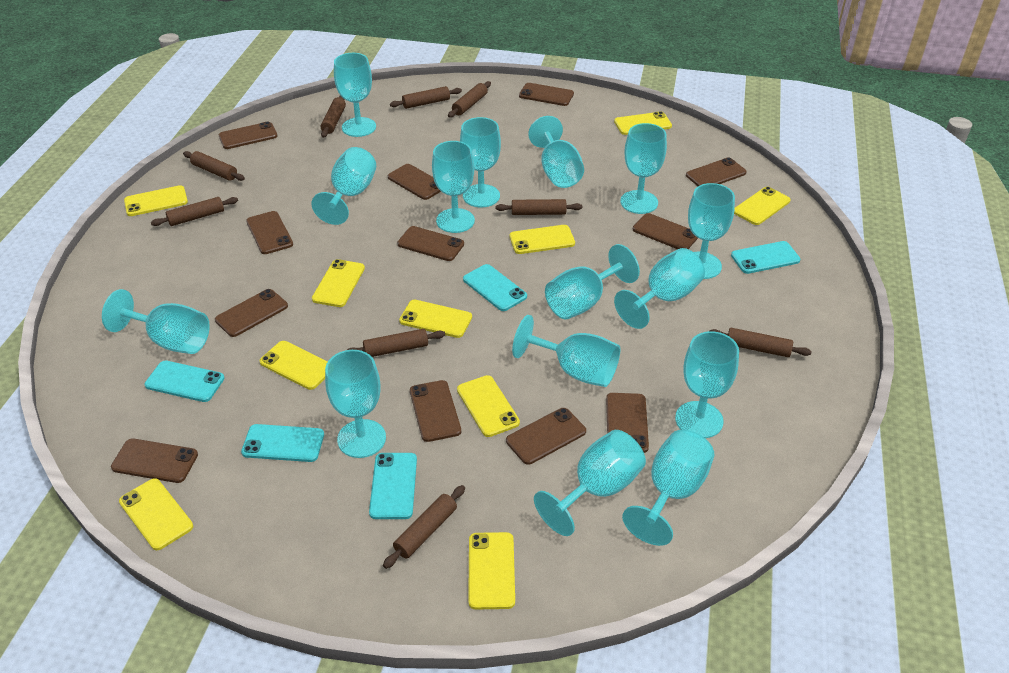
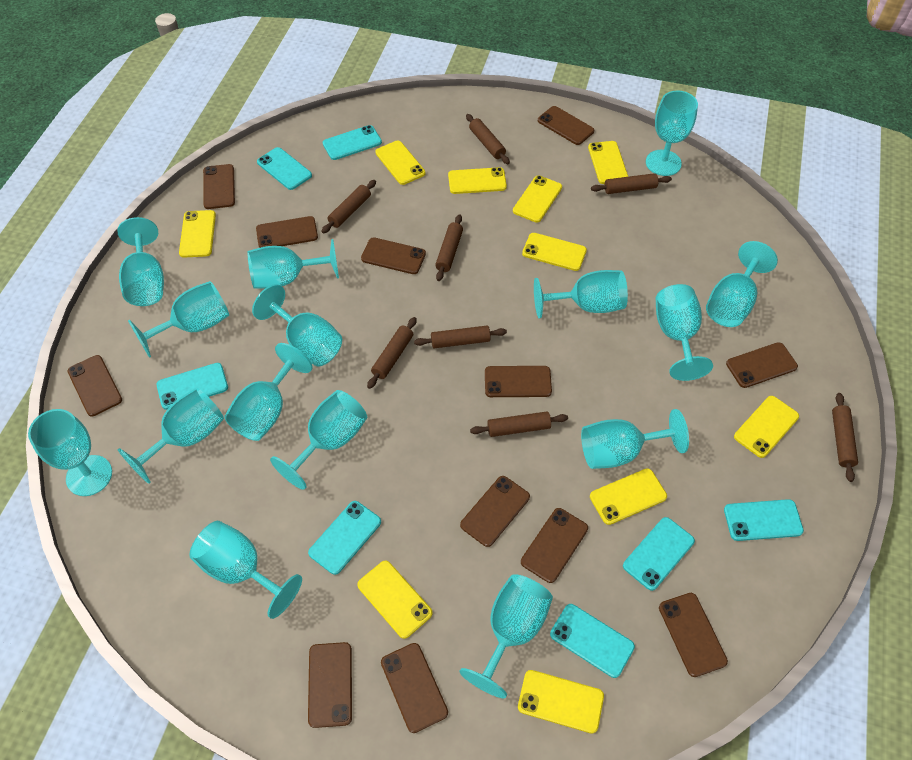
brown rolling pin: [151,197,238,226] [183,151,245,181] [321,96,346,138] [347,329,445,357] [383,485,465,569] [390,86,462,109] [448,81,491,118] [496,199,582,215] [709,328,812,357] = 9 -> [321,180,376,234] [367,317,417,389] [414,326,507,348] [435,214,463,281] [466,114,510,164] [470,411,568,437] [591,173,672,194] [832,393,858,482] = 8
turquoise phone: [145,360,225,402] [241,424,324,462] [369,453,417,519] [463,264,527,311] [731,241,800,274] = 5 -> [157,363,228,410] [257,147,312,190] [308,501,381,575] [323,125,382,160] [550,604,635,678] [623,517,695,591] [724,499,804,541] = 7

